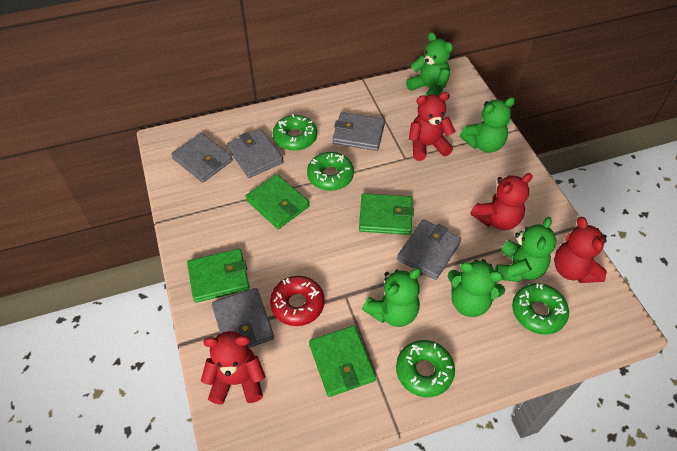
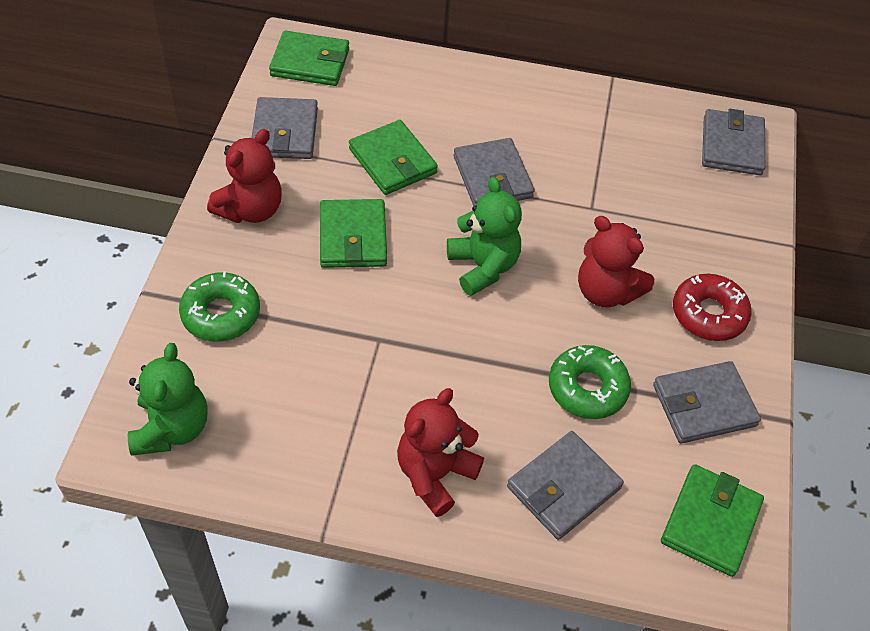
green donut: [273,114,317,151] [307,152,354,191] [396,340,455,397] [512,283,569,335] = 4 -> [179,271,260,342] [549,345,631,419] = 2
green teddy bear: [362,268,421,327] [406,32,453,96] [448,259,505,317] [460,97,515,153] [495,217,556,282] = 5 -> [128,343,208,456] [447,177,522,296] = 2
red teddy bear: [201,331,265,404] [409,92,456,161] [470,173,533,230] [554,217,607,283] = 4 -> [207,129,282,223] [397,388,484,517] [578,216,654,307] = 3

